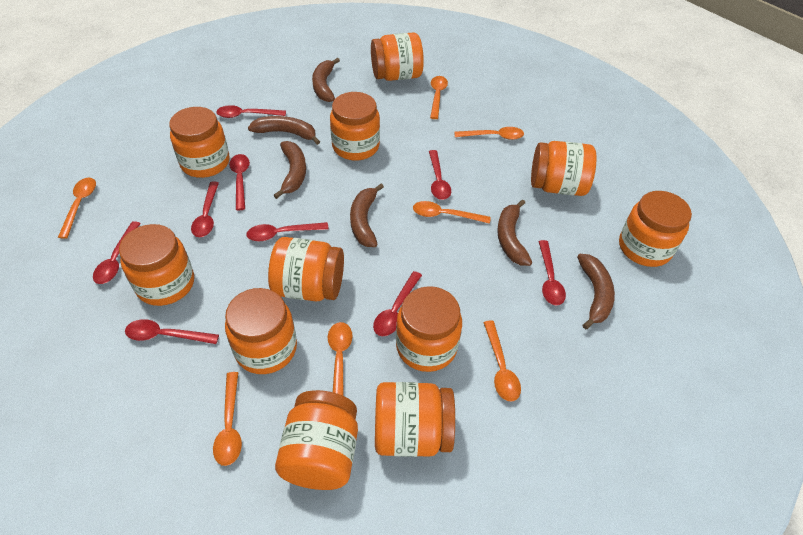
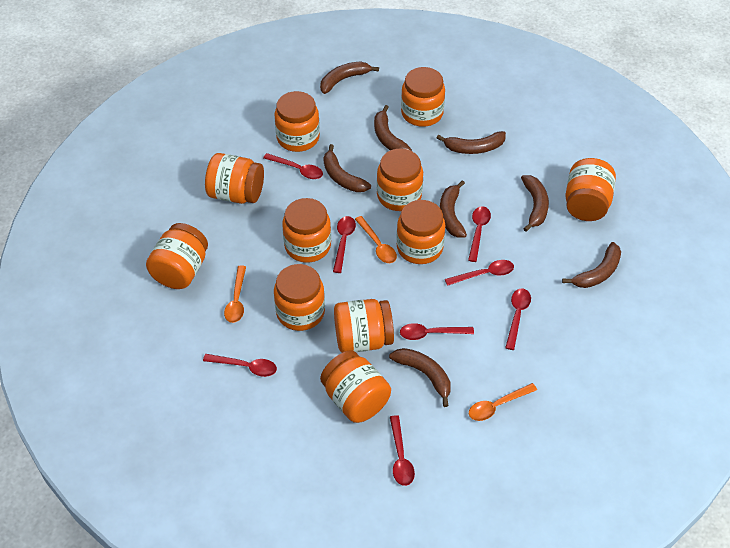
brown banana: [248,116,320,145] [273,141,306,199] [312,58,340,102] [350,183,384,247] [497,199,532,266] [577,254,615,330] = 6 -> [320,61,379,94] [323,144,371,192] [374,105,412,151] [389,348,451,407] [437,131,506,154] [440,180,467,238] [521,175,549,232] [562,242,621,288] = 8
orange spoon: [58,178,96,239] [213,372,242,466] [328,322,353,396] [413,201,491,224] [430,76,448,119] [454,127,524,140] [483,320,521,401] = 7 -> [224,266,246,323] [355,216,397,263] [469,383,537,421] = 3
red spoon: [93,221,141,284] [125,319,219,344] [191,182,219,237] [216,105,286,118] [229,154,250,210] [246,222,329,241] [373,271,422,336] [429,150,451,200] [539,240,566,306] = 9 -> [203,354,277,377] [263,153,323,179] [333,216,356,273] [390,415,415,486] [400,323,474,340] [445,260,514,286] [468,206,491,262] [505,289,531,350] = 8

